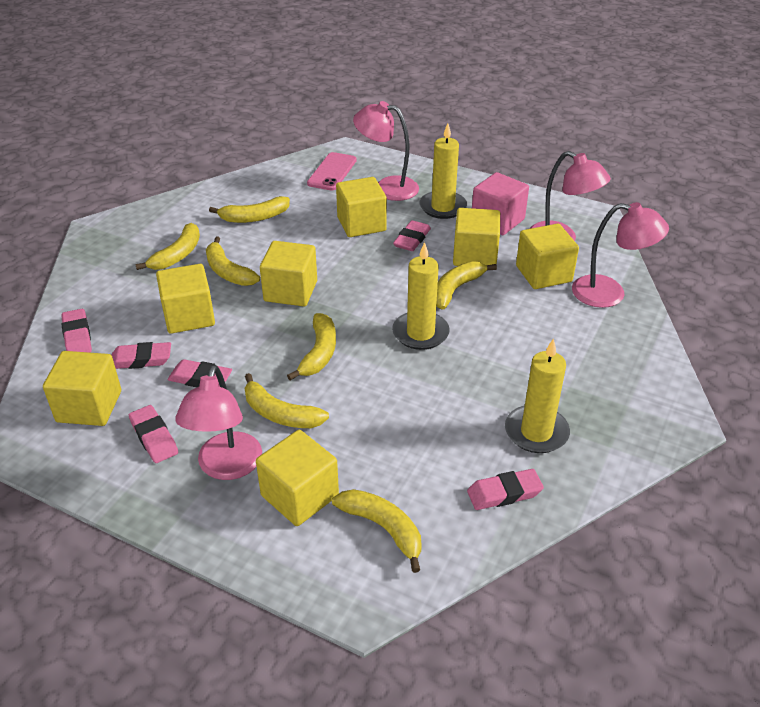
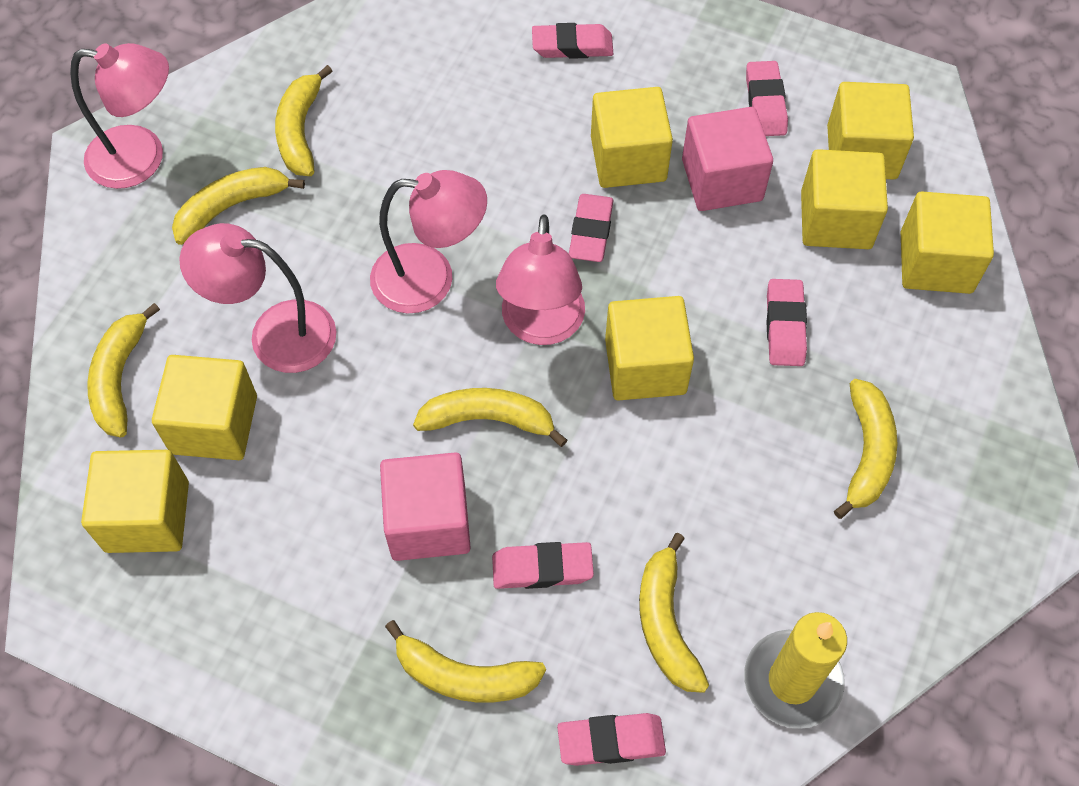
pink cube: [472,172,529,235] = 1 -> [380,452,471,561] [682,107,773,211] = 2
pink phone: [307,152,357,191] = 1 -> none = 0
yellow candle: [392,242,450,350] [419,123,467,219] [505,338,570,453] = 3 -> [744,612,847,729] = 1

